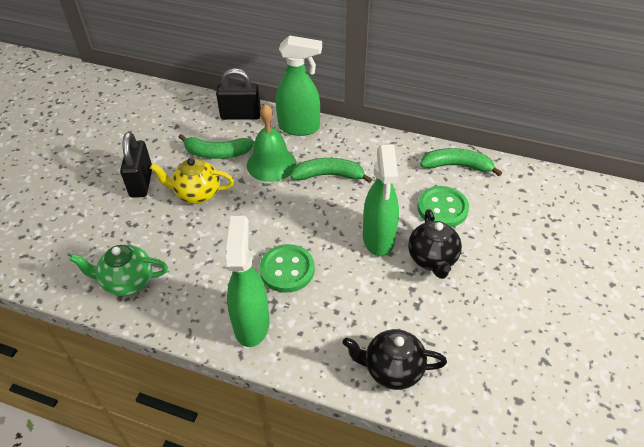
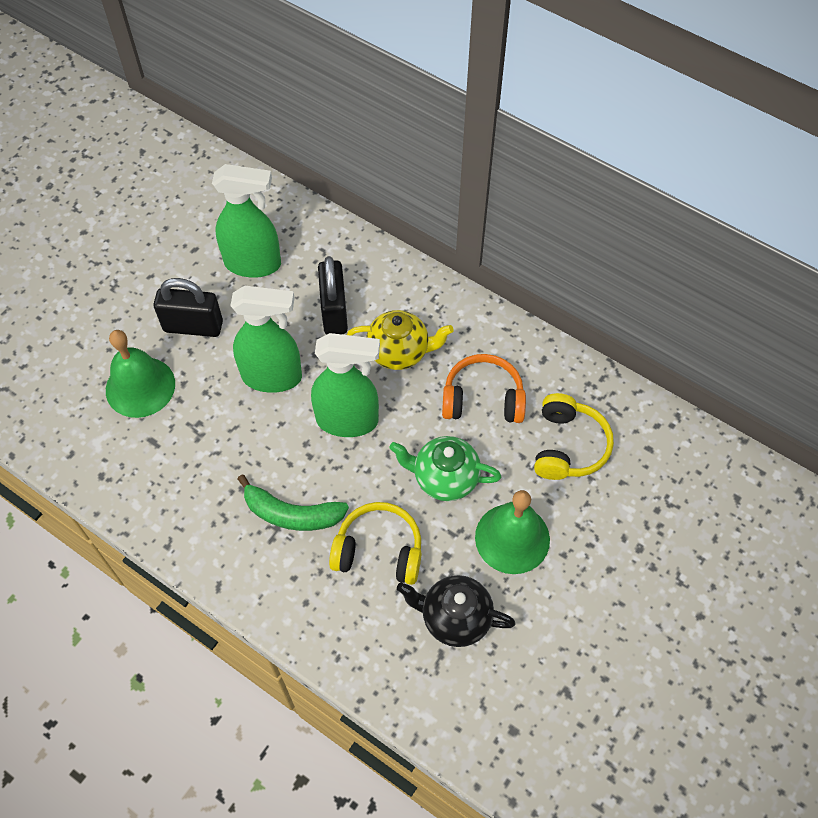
black teapot: [343,329,447,390] [408,209,462,279] = 2 -> [397,575,516,647] = 1
green banana: [178,134,254,159] [290,158,373,183] [420,148,502,176] = 3 -> [238,475,349,531] = 1
green bell: [247,104,296,182] = 1 -> [106,330,175,418] [475,490,550,574] = 2
green button: [259,244,315,293] [418,186,469,227] = 2 -> none = 0
orange headphones: none = 0 -> [442,354,526,423] = 1
yellow headphones: none = 0 -> [329,502,422,585] [534,393,614,480] = 2

